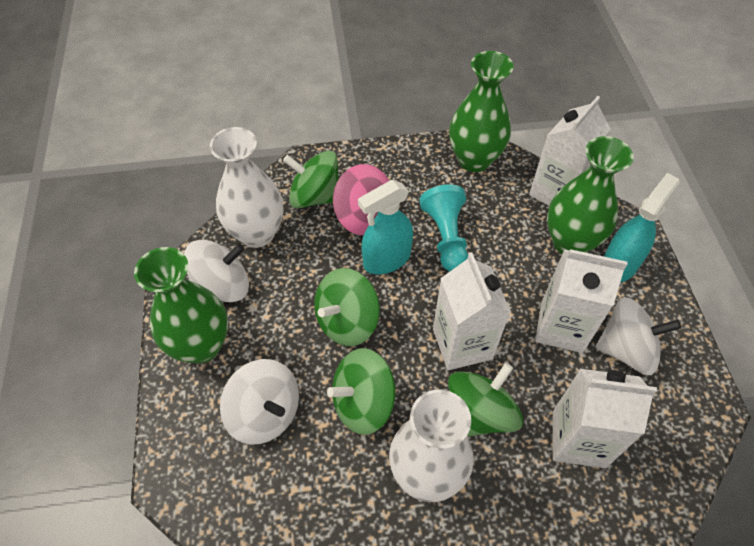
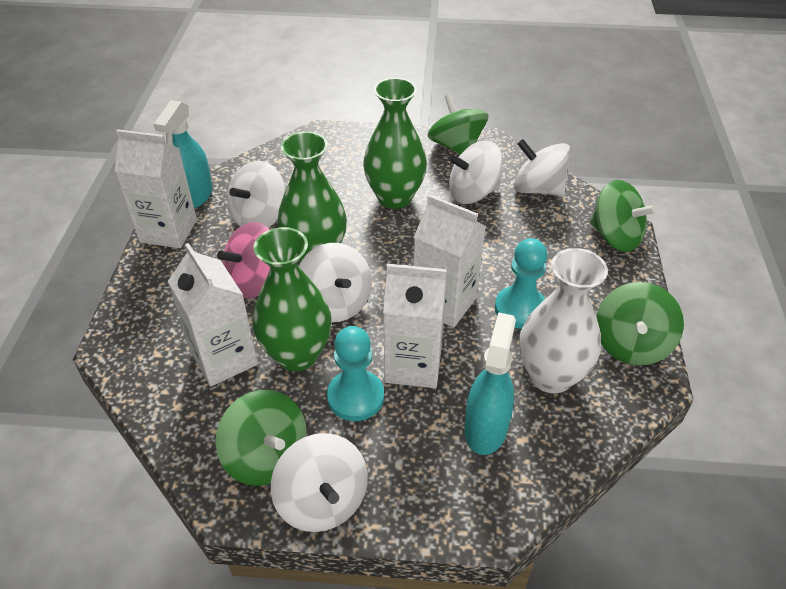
turquoise pawn: [419,184,468,271] = 1 -> [327,326,384,421] [495,238,548,329] = 2
white spinning top: [184,240,249,302] [220,359,299,445] [595,297,681,375] = 3 -> [227,161,286,228] [271,433,368,532] [299,243,372,322] [448,141,503,204] [514,139,571,196] = 5
white vase: [210,127,283,248] [389,389,474,502] = 2 -> [519,248,608,393] = 1

